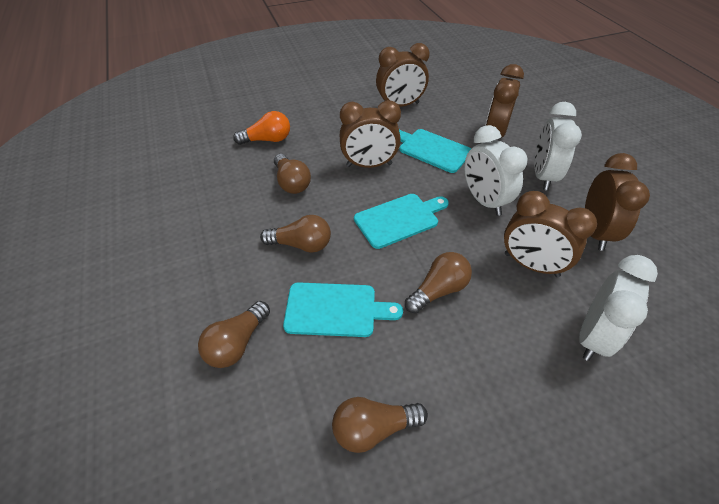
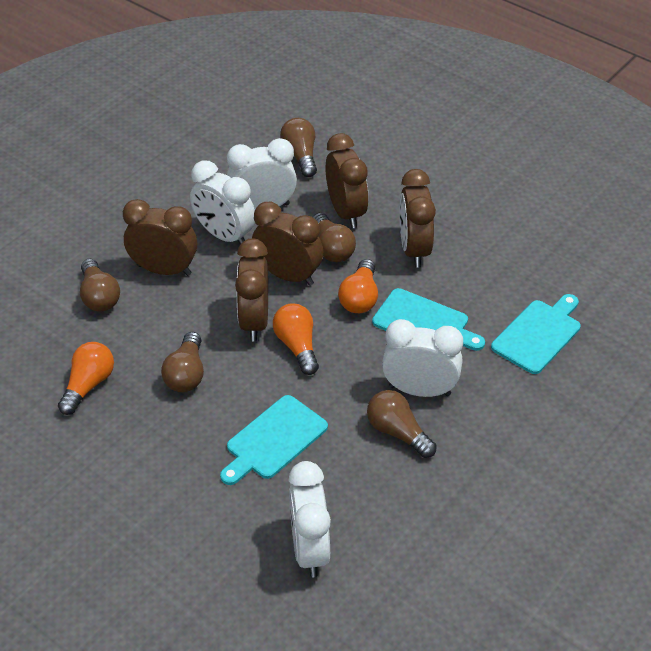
orange light bulb: [233,111,290,145] = 1 -> [58,342,114,415] [273,303,319,375] [338,259,378,313] = 3
white clock: [464,125,527,216] [534,102,582,190] [579,255,658,361] = 3 -> [190,160,255,245] [227,138,297,209] [289,461,331,577] [382,319,463,397] = 4

